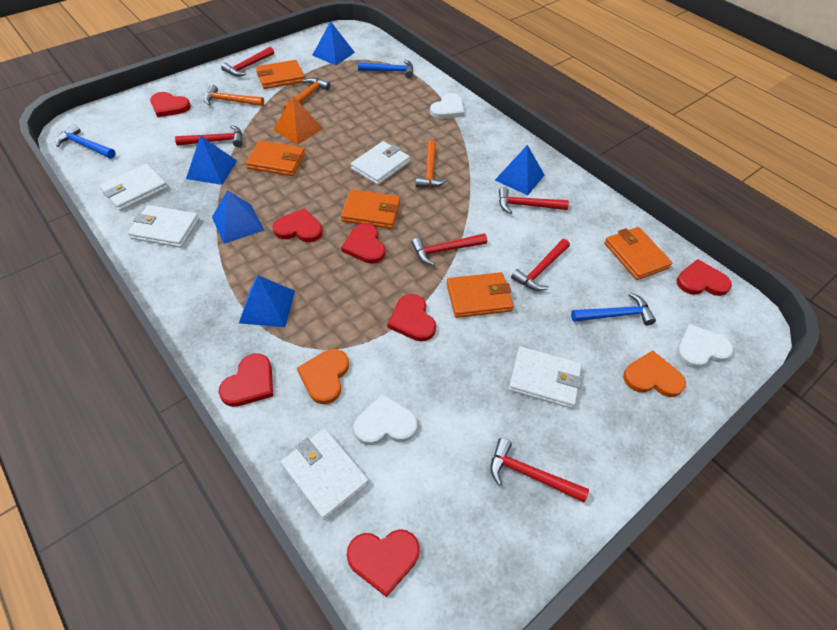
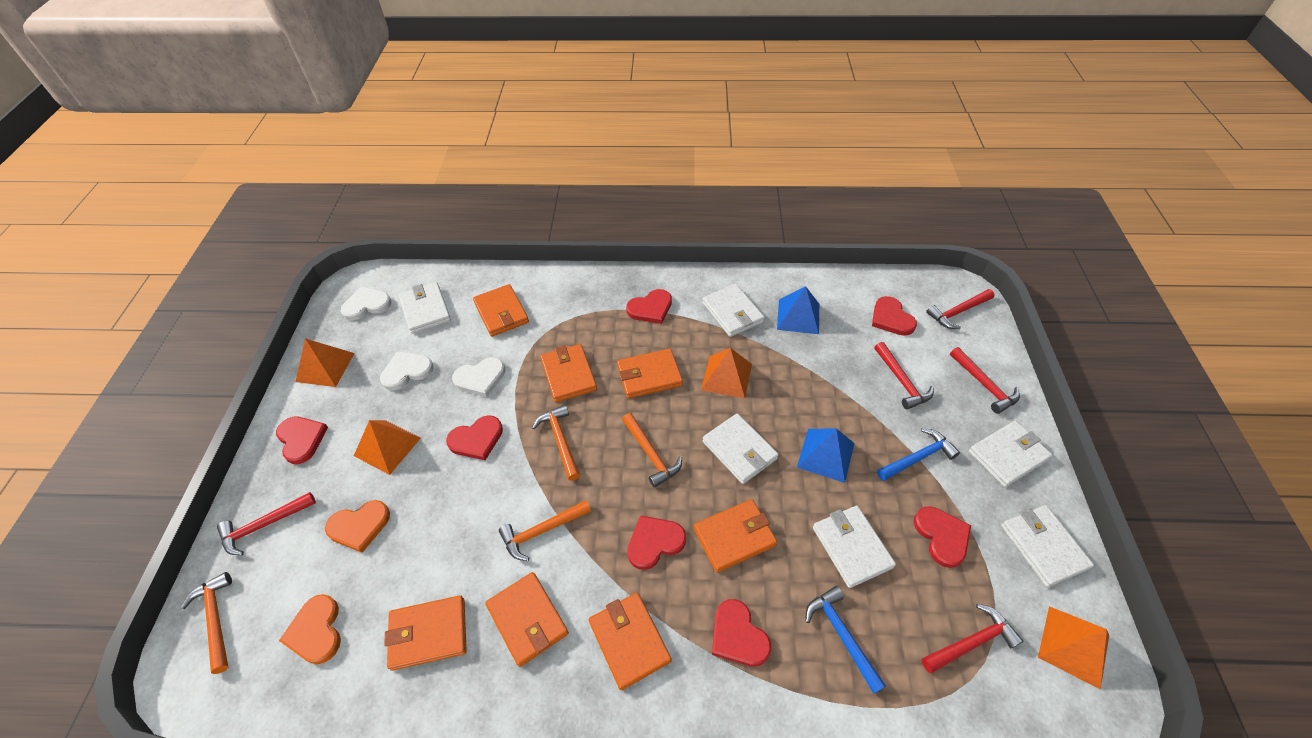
blue hammer: [56,124,115,159] [358,59,413,78] [571,293,656,326] = 3 -> [805,586,886,694] [877,428,960,481] = 2
blue pyramid: [186,136,237,185] [212,190,264,244] [239,275,295,327] [312,21,355,65] [495,145,545,195] = 5 -> [777,286,819,334] [797,428,854,483] = 2
orange hammer: [204,85,264,106] [283,78,331,110] [416,140,448,187] = 3 -> [181,572,232,674] [499,500,591,561] [532,405,580,481] [622,413,682,488] = 4
orange pyramid: [273,96,323,145] = 1 -> [295,339,354,387] [354,420,421,475] [701,348,752,398] [1038,606,1109,690] = 4
orange wallet: [246,140,305,176] [256,60,304,89] [341,189,400,229] [446,272,514,318] [604,227,672,280] = 5 -> [384,595,467,671] [473,284,529,337] [485,572,569,667] [540,344,597,402] [589,593,672,690] [617,349,683,398] [694,499,777,573] = 7
red hammer: [175,125,243,147] [221,47,274,77] [412,233,487,266] [490,438,589,503] [499,187,569,214] [511,239,570,291] = 6 -> [217,492,316,555] [874,342,934,410] [922,604,1024,673] [926,289,995,329] [950,347,1020,414] = 5
white wallet: [99,164,168,211] [128,205,199,248] [281,429,369,520] [351,141,410,185] [509,346,582,409] = 5 -> [399,282,451,334] [702,284,765,337] [702,413,779,484] [813,506,896,588] [969,421,1053,487] [1001,505,1094,587] = 6

